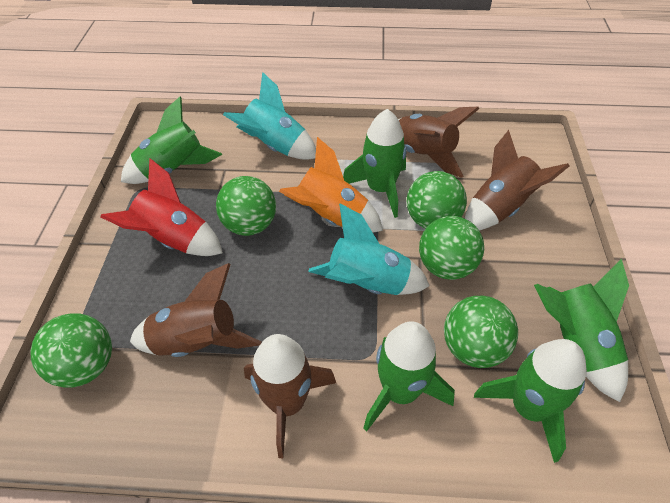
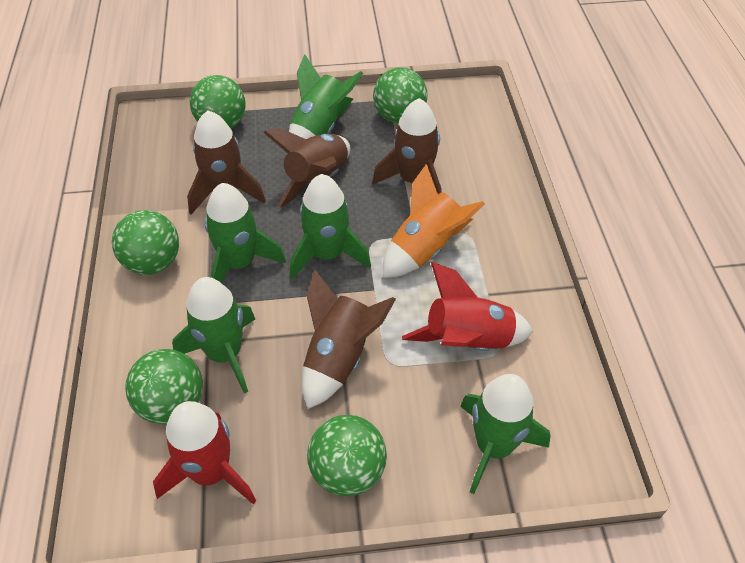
red rocket: [100,158,223,256] = 1 -> [153,401,256,505] [402,262,533,351] = 2
turquoise rocket: [223,72,316,160] [308,203,430,295] = 2 -> none = 0

